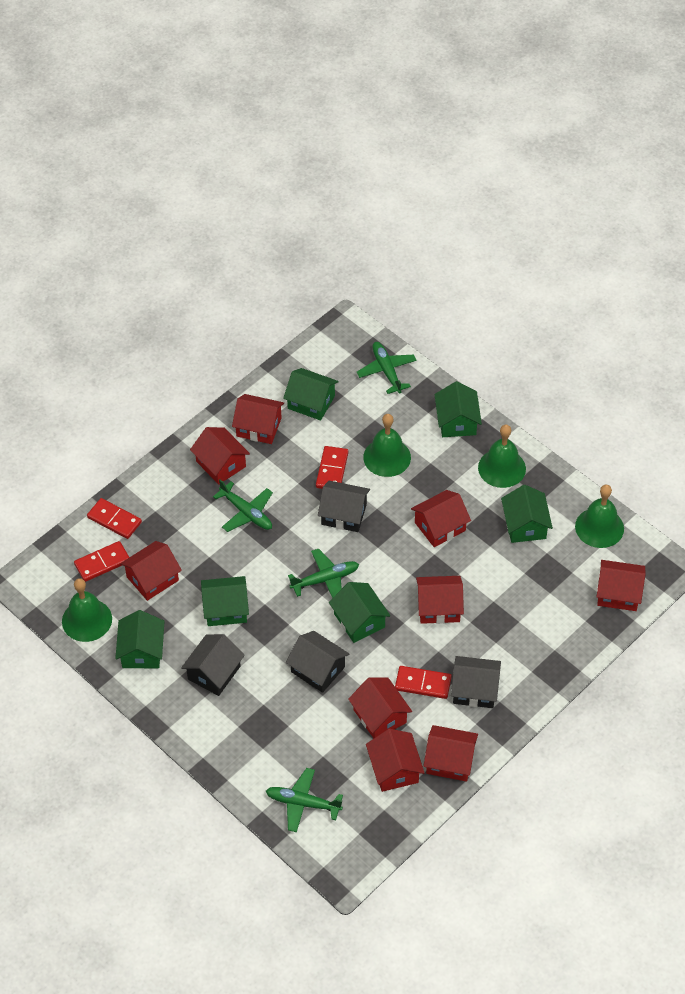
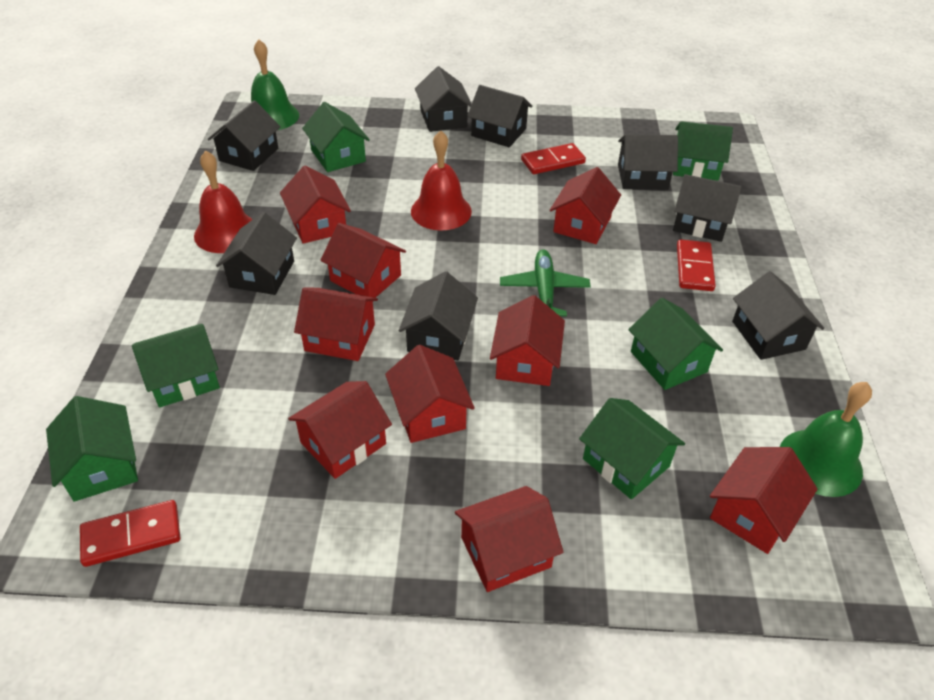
black house: [181,634,245,696] [286,631,349,693] [318,481,370,532] [451,656,501,708] = 4 -> [208,100,280,171] [216,212,297,295] [399,271,478,360] [415,66,472,132] [467,85,532,147] [618,134,678,190] [673,174,741,242] [732,271,824,360] = 8
green bell: [62,578,112,642] [363,414,411,477] [478,425,526,488] [575,485,624,548] = 4 -> [251,39,299,130] [780,382,872,497] = 2
green plane: [213,479,273,532] [266,768,343,832] [288,549,359,598] [357,342,417,394] = 4 -> [500,249,591,316] = 1
red bell: none = 0 -> [194,150,253,253] [411,130,472,230] = 2
red domino: [74,541,129,582] [87,498,142,539] [316,446,348,489] [395,666,452,699] = 4 -> [80,500,180,567] [521,143,586,174] [677,239,716,291] = 3

